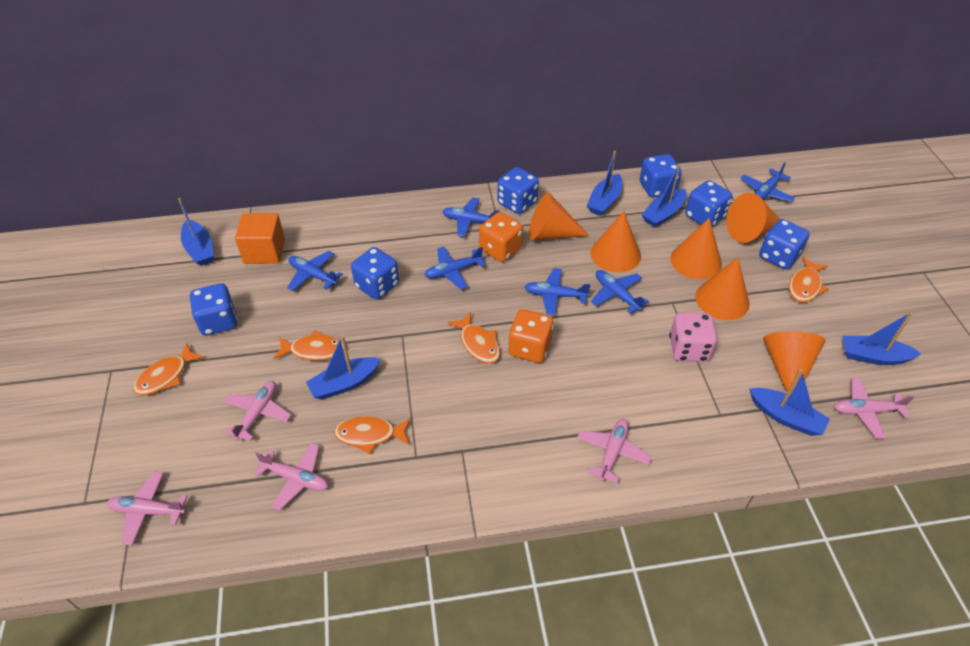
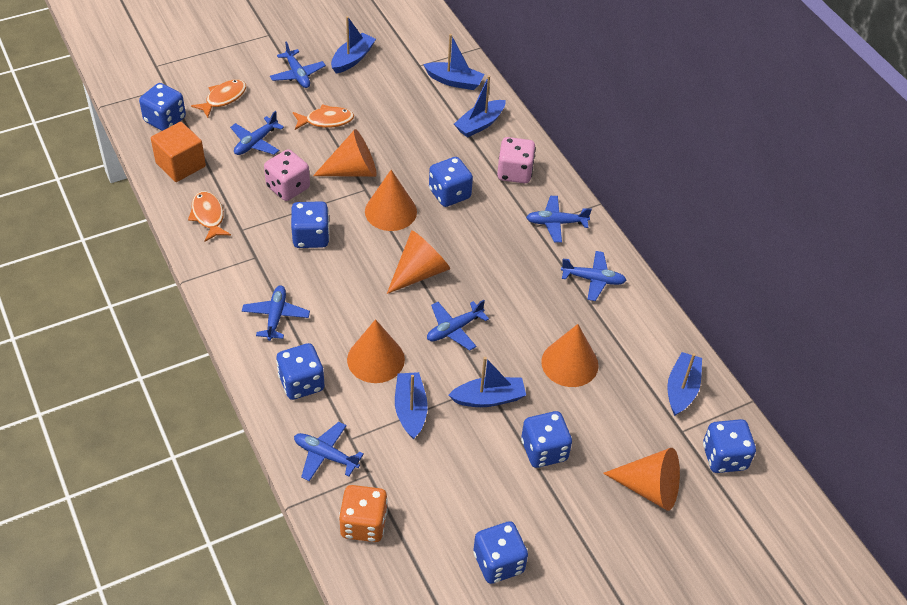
blue dice: [190,283,237,336] [351,247,399,300] [497,167,539,214] [640,154,682,198] [685,180,732,226] [759,219,810,269] = 6 -> [139,83,186,131] [276,343,325,400] [291,201,330,248] [429,157,473,207] [473,521,528,584] [521,411,572,468] [703,419,756,473] = 7
blue plane: [287,251,343,291] [425,247,485,290] [442,198,500,237] [525,268,591,316] [591,270,649,314] [741,163,795,202] = 6 -> [230,111,284,155] [242,285,310,341] [270,41,326,88] [294,422,364,481] [427,300,489,351] [526,196,592,243] [561,251,627,301] = 7
orange dice: [479,212,523,262] [508,309,554,363] = 2 -> [339,485,388,542] = 1
orange fish: [133,342,204,395] [273,330,344,361] [334,416,411,454] [447,312,500,364] [789,257,828,303] = 5 -> [188,191,231,242] [191,79,246,118] [293,104,354,130] = 3
pink dice: [669,313,717,362] = 1 -> [264,149,310,201] [497,137,536,183] = 2
pink plane: [107,471,187,546] [223,381,291,441] [254,443,328,510] [577,419,652,483] [834,378,914,439] = 5 -> none = 0

